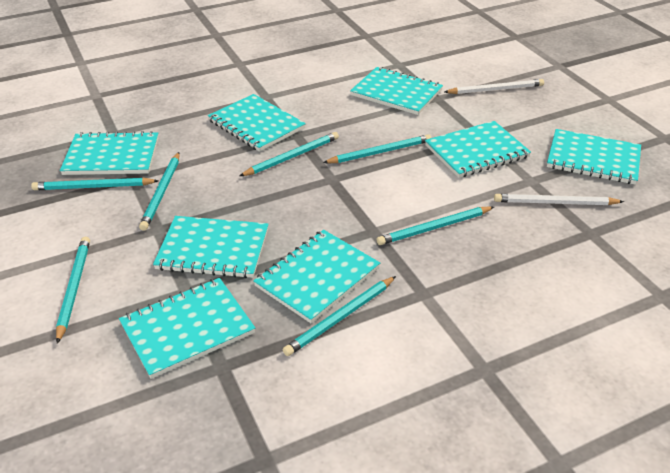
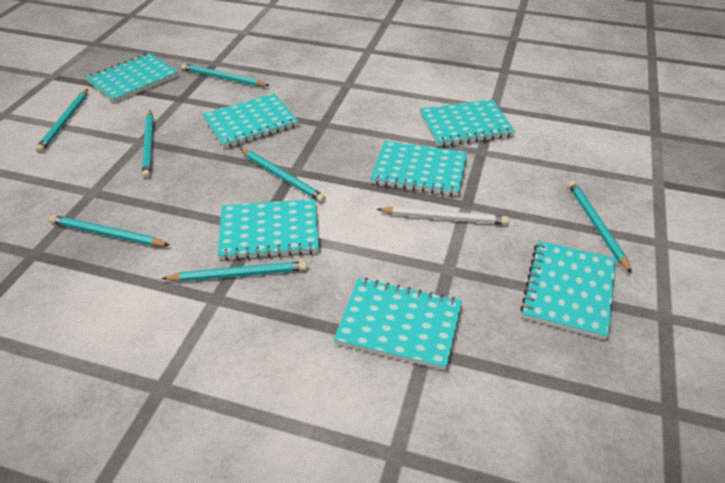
turquoise notebook: [60,131,159,175] [119,278,255,379] [153,216,269,278] [208,94,306,152] [253,230,380,323] [350,67,443,115] [425,121,531,178] [547,129,641,185] = 8 -> [86,53,178,103] [202,93,299,148] [218,199,319,260] [334,278,462,370] [370,141,467,196] [420,99,515,146] [520,241,616,340] = 7
white pencil: [444,79,544,94] [494,194,624,205] = 2 -> [377,207,509,225] = 1

